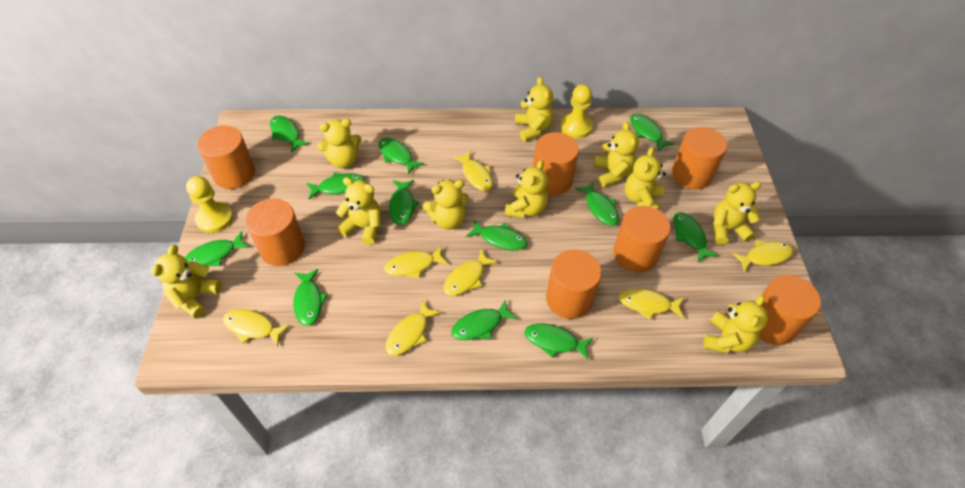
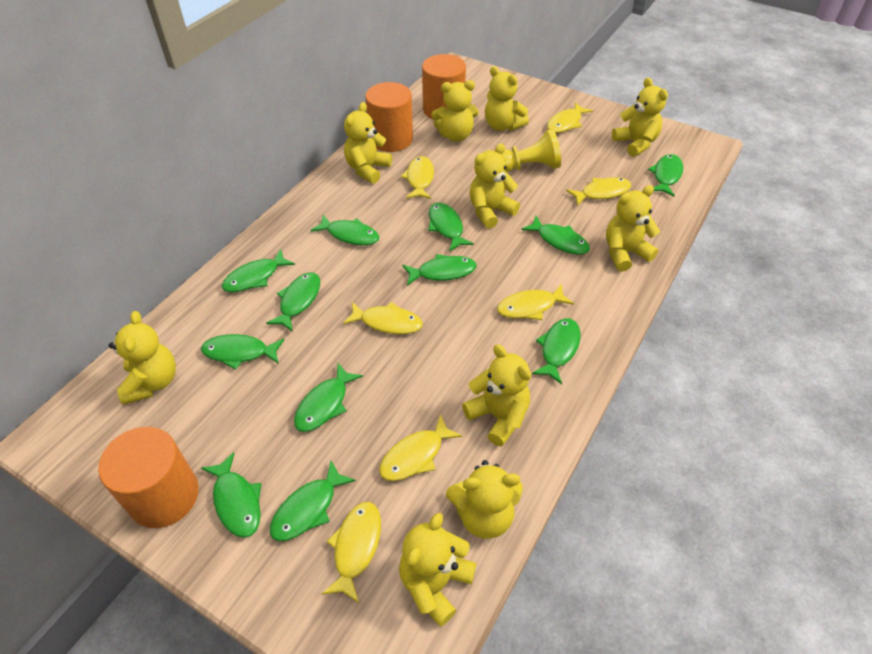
orange cylinder: [197,126,255,189] [245,198,305,266] [533,132,579,196] [546,249,602,319] [613,206,671,273] [672,127,727,189] [759,275,821,345] = 7 -> [98,427,199,528] [365,82,413,152] [422,54,466,120] = 3
yellow pawn: [186,176,233,233] [561,84,593,139] = 2 -> [502,129,561,172] = 1

